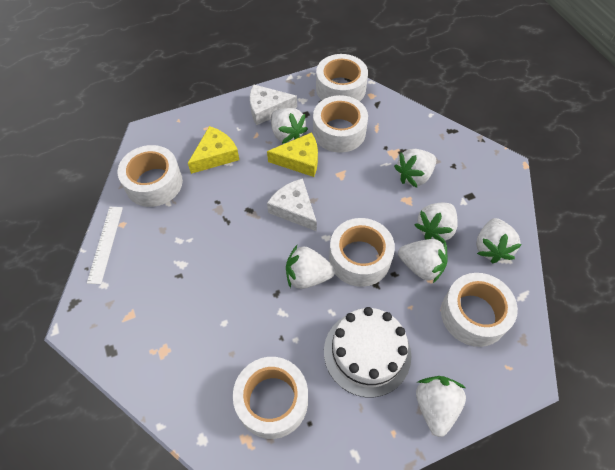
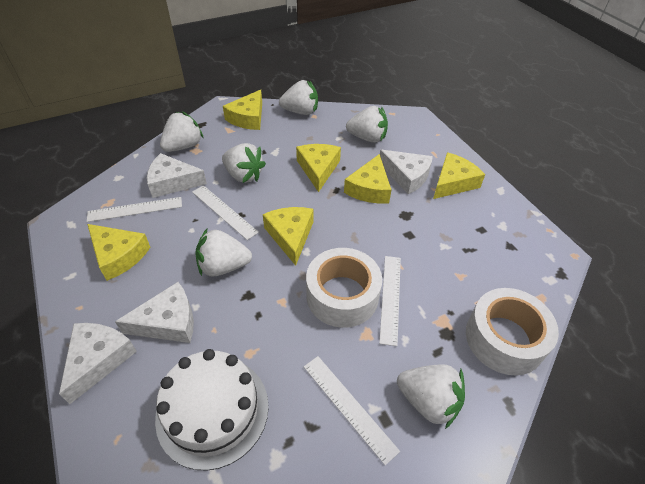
white cheese: [250,84,297,125] [267,178,317,231] = 2 -> [59,323,137,404] [115,282,194,343] [147,153,207,198] [380,150,433,194] = 4
white ruler: [87,207,123,284] = 1 -> [87,197,182,222] [192,185,259,240] [304,356,400,465] [379,256,401,346] = 4
white strawberry: [271,108,308,144] [286,245,335,289] [394,149,436,188] [398,239,448,283] [415,203,458,244] [416,376,466,437] [476,218,522,264] = 7 -> [160,112,204,152] [195,229,252,277] [222,143,266,183] [279,80,318,115] [346,106,388,143] [397,364,465,429] = 6
white tape: [118,145,183,207] [233,357,308,439] [313,95,368,153] [316,54,368,101] [329,218,395,287] [441,273,518,347] = 6 -> [306,248,382,328] [466,288,559,375] = 2
yellow cheese: [188,126,239,174] [267,132,318,177] = 2 -> [87,224,150,281] [223,90,262,130] [263,207,313,266] [296,144,341,192] [344,154,392,204] [433,152,485,199] = 6

